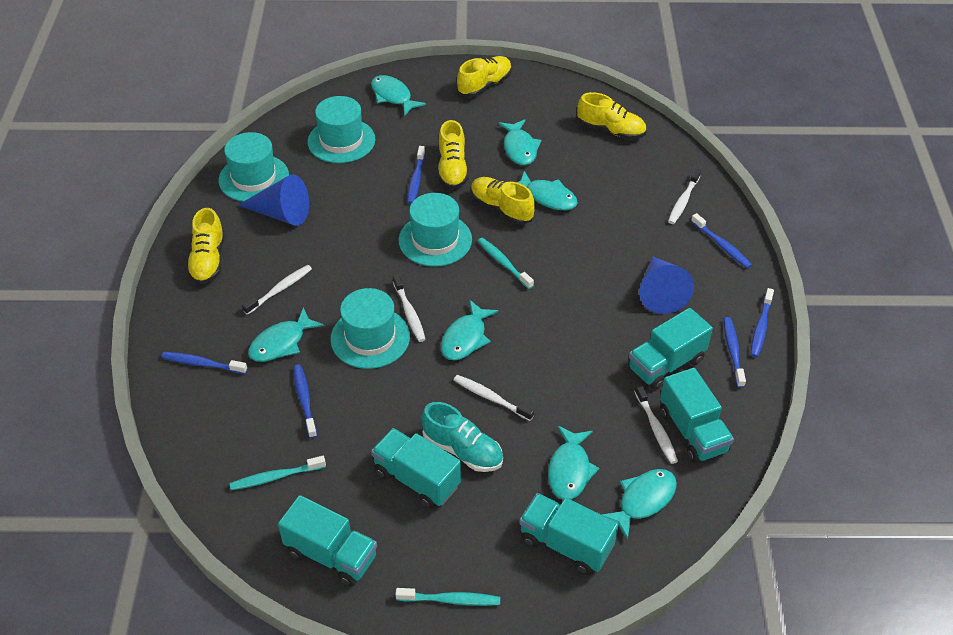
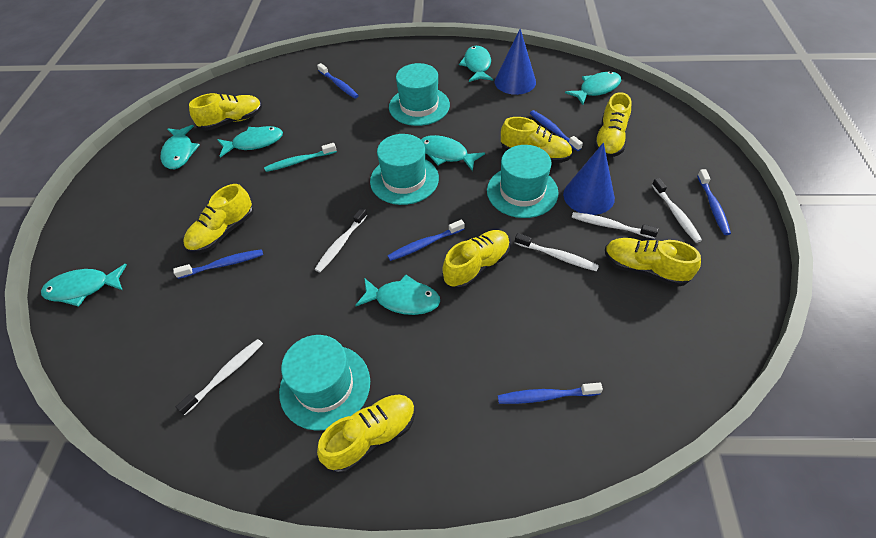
turquoise shoe: [421,402,503,472] = 1 -> none = 0
turquoise toothbrush: [229,456,326,490] [395,588,500,606] [478,237,534,289] = 3 -> [264,143,337,172] = 1
turquoise truck: [278,495,377,586] [371,428,461,509] [519,493,619,575] [628,308,713,390] [660,368,734,463] = 5 -> none = 0
yellow shoe: [186,208,225,285] [438,120,469,189] [457,56,512,97] [471,177,535,225] [577,92,646,139] = 5 -> [184,184,254,254] [189,93,262,131] [317,394,416,473] [442,230,510,290] [501,117,572,163] [594,92,631,157] [605,238,701,286] = 7

